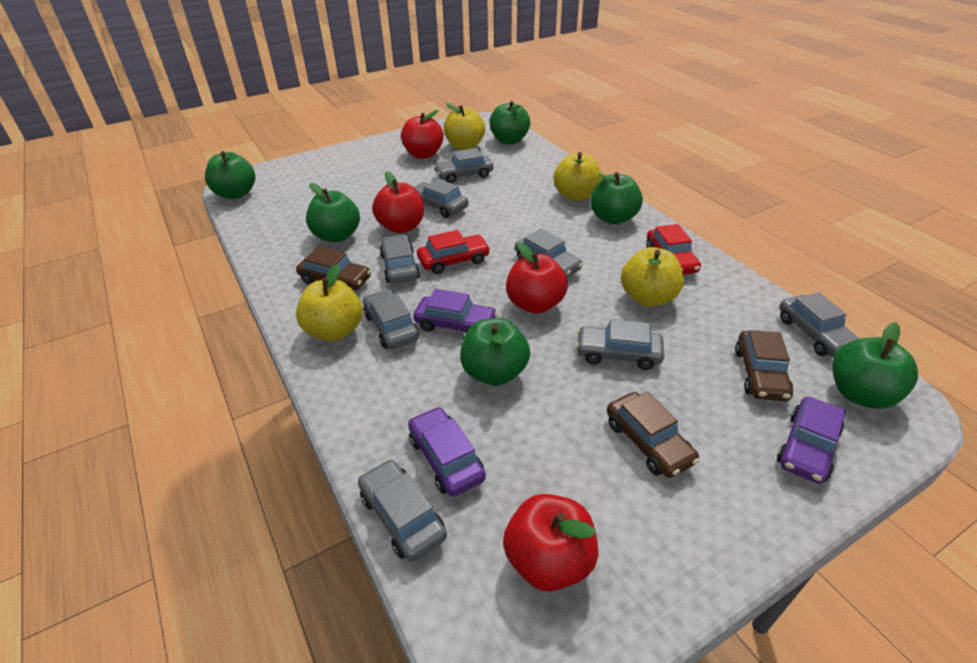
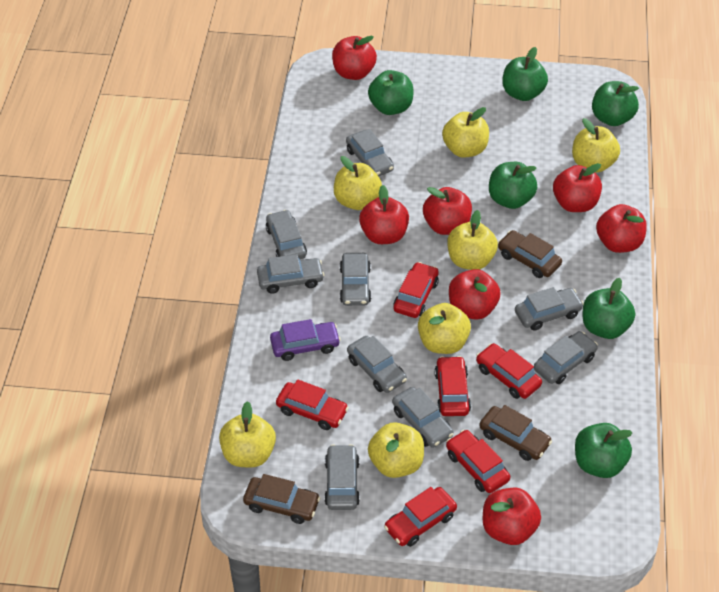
grey car: [358,459,447,562] [363,289,419,349] [379,235,420,284] [414,178,469,218] [434,148,493,183] [515,229,583,278] [576,319,664,370] [779,292,859,357] = 8 -> [257,254,324,294] [266,210,307,259] [324,444,360,510] [340,253,371,306] [346,129,394,176] [347,336,407,393] [392,387,454,448] [515,287,584,331] [534,331,598,384] = 9
purple car: [408,407,486,497] [413,289,498,333] [777,396,846,484] = 3 -> [270,319,341,361] = 1
red apple: [372,171,424,233] [401,110,444,159] [503,494,598,592] [506,242,568,314] = 4 -> [332,36,377,80] [359,185,409,244] [423,187,472,235] [449,269,501,320] [483,488,541,545] [553,163,602,212] [596,204,647,253] = 7
red car: [417,230,490,274] [646,224,701,275] = 2 -> [276,379,349,430] [384,487,457,547] [393,262,439,318] [434,356,471,416] [446,430,510,493] [476,343,542,399] = 6
yellow apple: [296,264,363,341] [444,103,485,150] [554,152,602,201] [621,247,684,307] = 4 -> [219,401,276,467] [334,156,382,210] [368,422,424,478] [418,303,471,354] [442,107,489,158] [447,210,498,270] [572,118,620,173] = 7

